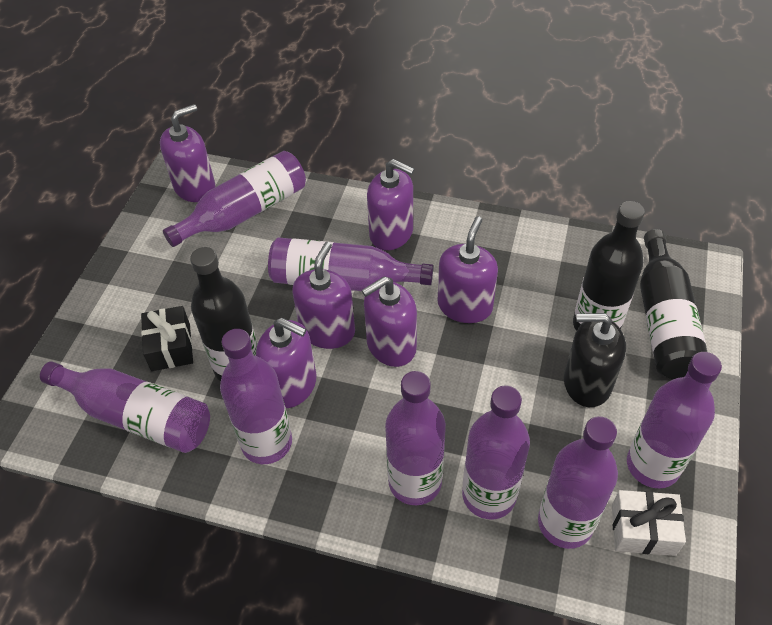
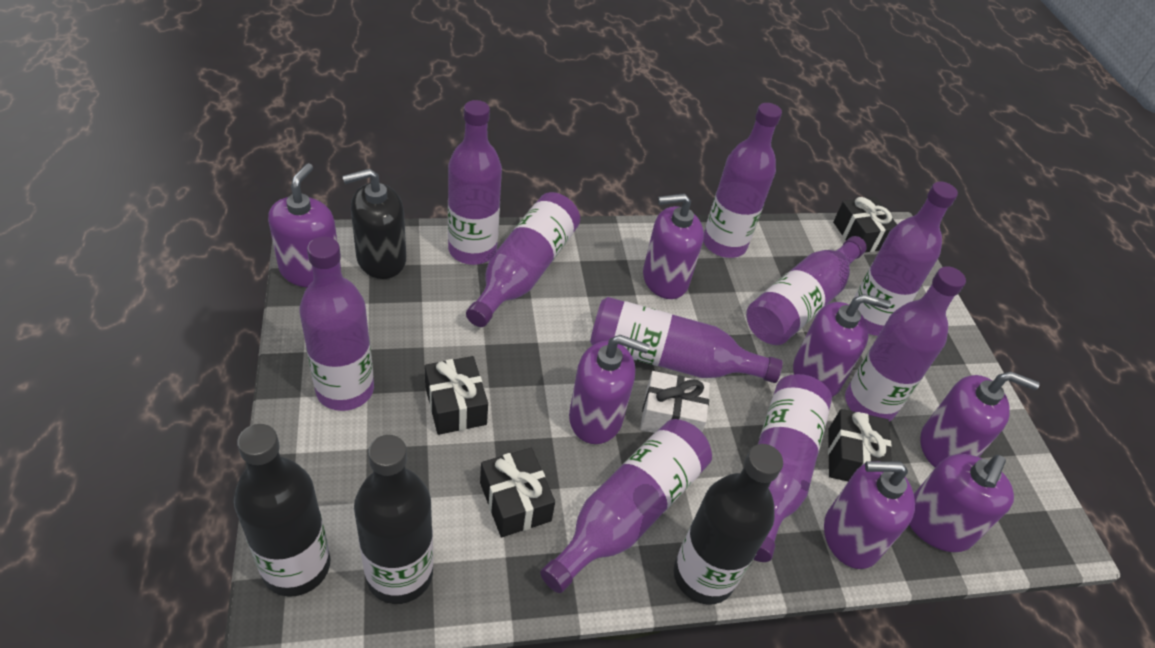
black gift: [141,306,193,371] = 1 -> [425,356,488,435] [480,448,555,537] [828,409,892,481] [833,197,897,253] = 4
purple bottle: [40,362,210,453] [163,151,306,247] [220,329,292,464] [268,237,433,291] [385,371,446,505] [462,386,530,519] [538,416,618,549] [627,352,722,488] = 8 -> [299,237,374,411] [448,100,502,265] [466,192,580,327] [540,419,712,593] [590,297,783,383] [703,103,782,258] [746,236,867,345] [753,374,832,562] [845,266,966,421] [854,181,958,336] = 10
purple soap dispenser: [160,104,215,202] [256,318,316,408] [292,242,355,349] [362,276,417,367] [367,159,415,250] [438,216,498,323] = 6 -> [268,163,341,288] [569,335,649,444] [643,193,704,299] [793,294,891,397] [824,461,915,569] [909,454,1014,552] [920,371,1040,468] = 7

